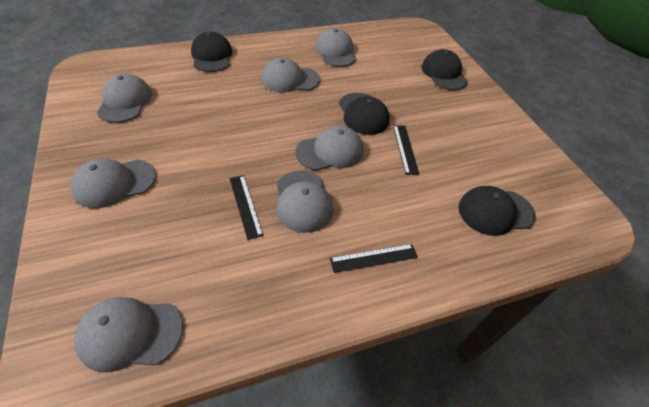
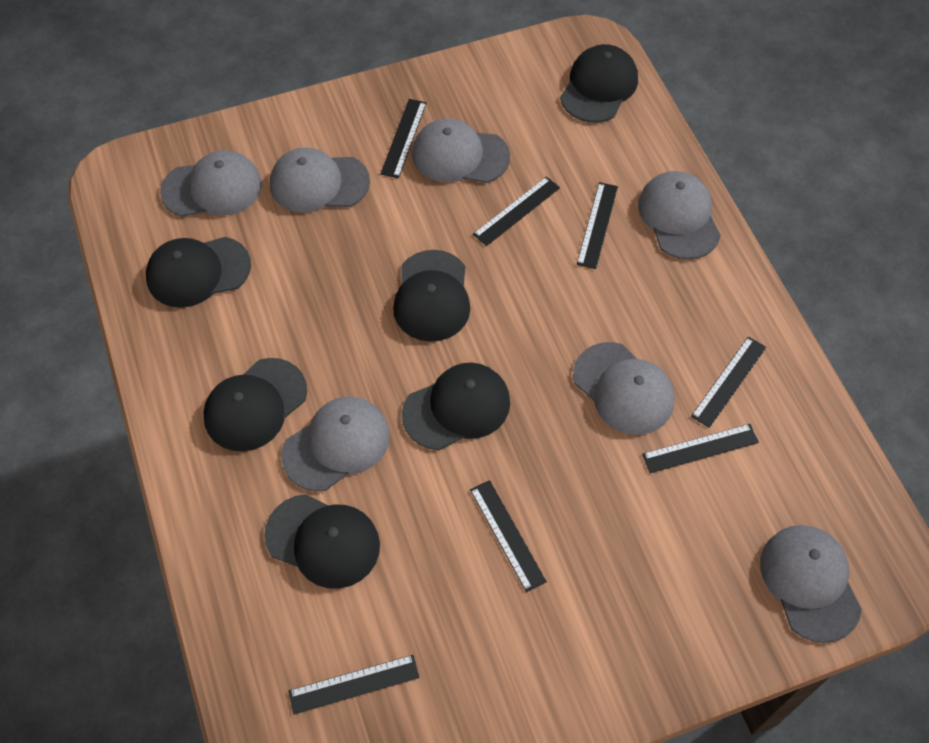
black cap: [191,31,232,72] [339,93,390,135] [422,49,468,90] [458,186,536,236] = 4 -> [146,237,251,308] [203,358,307,452] [264,494,380,589] [393,250,470,342] [402,363,510,450] [560,44,638,123] = 6
black ruler: [230,175,263,240] [330,244,418,273] [393,126,419,175] = 3 -> [288,655,420,714] [380,99,427,178] [470,480,547,592] [473,177,560,246] [577,182,618,269] [642,424,759,473] [691,337,766,428] = 7

